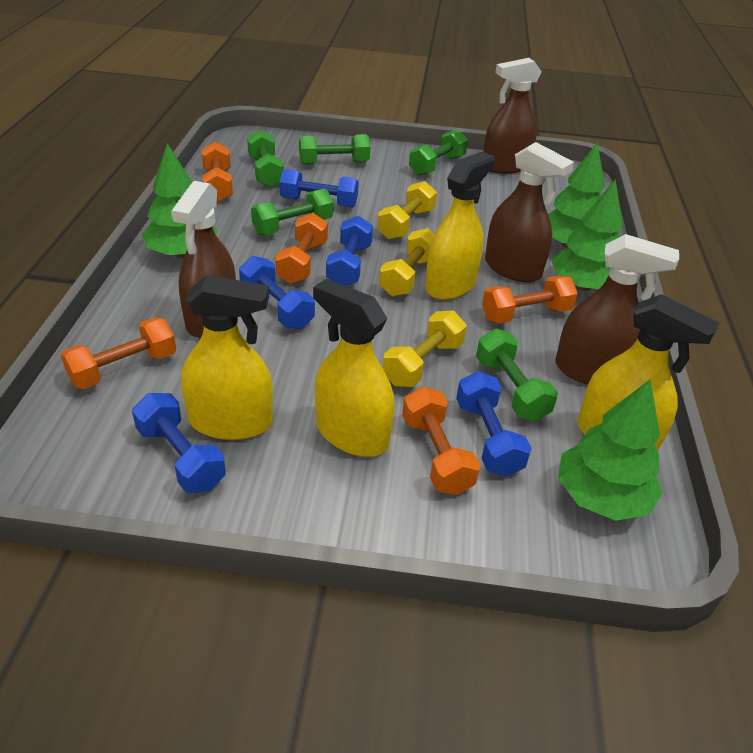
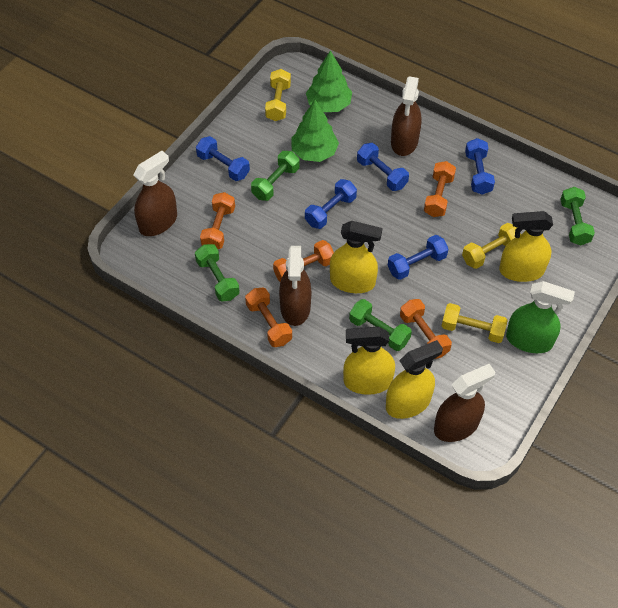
green dumbbell: [247,130,284,187] [251,189,334,235] [299,134,370,164] [409,129,468,176] [476,329,558,422] = 5 -> [195,244,240,301] [251,151,300,201] [349,299,412,351] [560,187,595,246] = 4
green spray bottle: none = 0 -> [506,281,575,353] = 1
green tree: [142,143,217,258] [548,143,605,248] [551,179,622,291] [558,379,663,521] = 4 -> [291,100,339,162] [306,50,352,112] = 2

